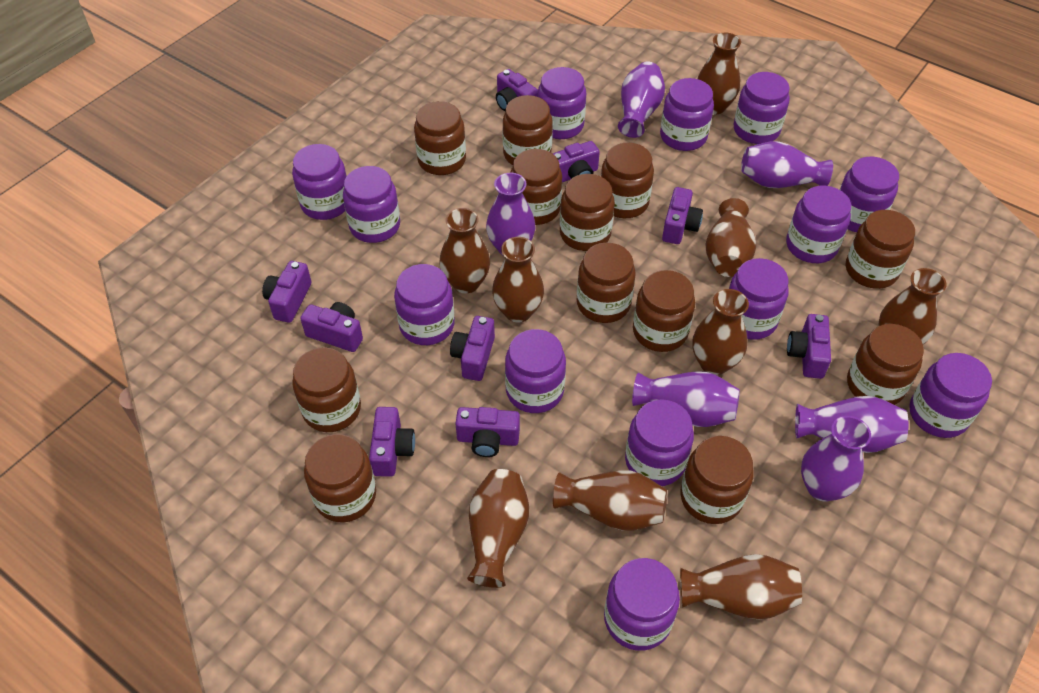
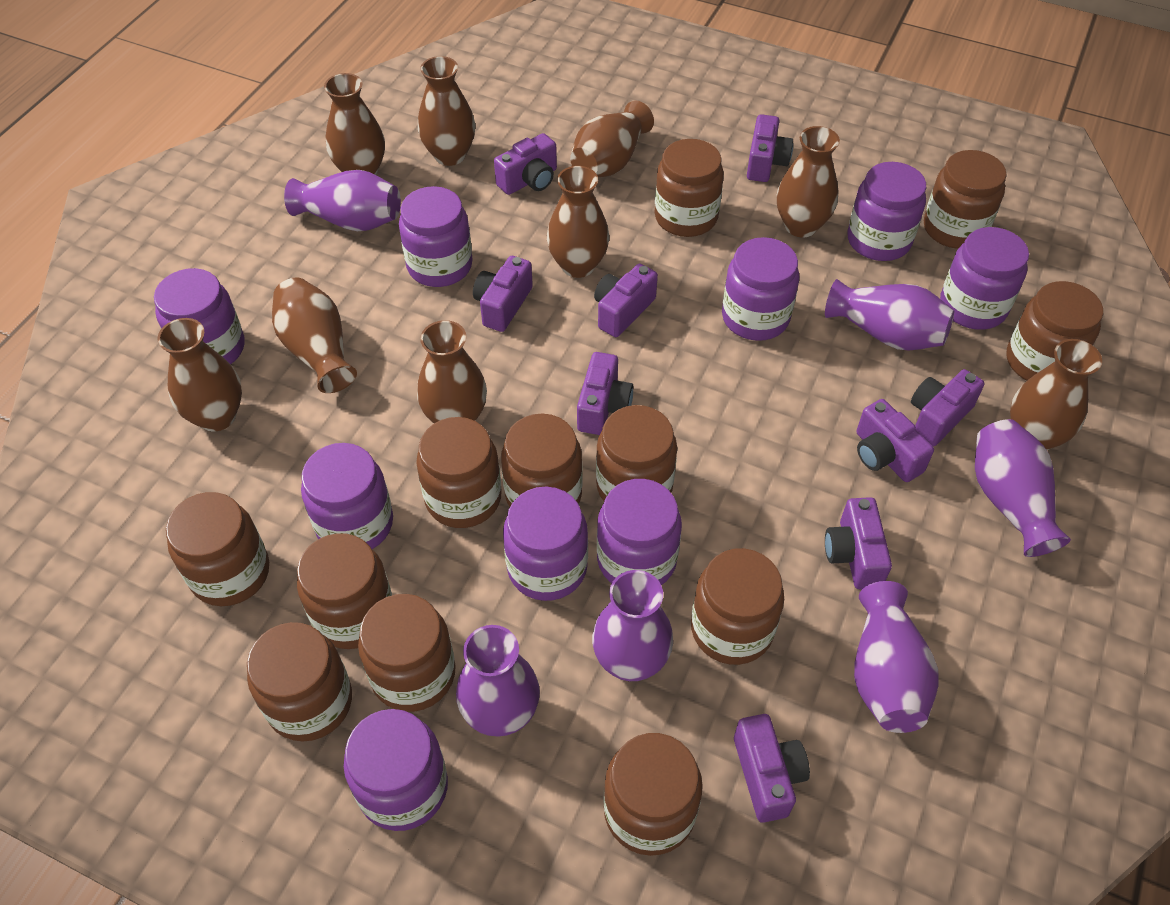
purple jar: [292,144,347,220] [343,166,400,243] [394,264,455,345] [505,329,566,413] [538,67,586,139] [604,558,680,651] [625,399,694,486] [660,78,714,151] [729,258,789,340] [733,72,790,144] [786,186,851,263] [840,157,899,232] [909,353,992,438] = 13 -> [154,268,244,364] [301,443,393,549] [344,709,448,831] [399,186,473,287] [503,487,588,601] [597,479,682,585] [722,237,799,341] [847,162,926,261] [940,227,1029,330] = 9

